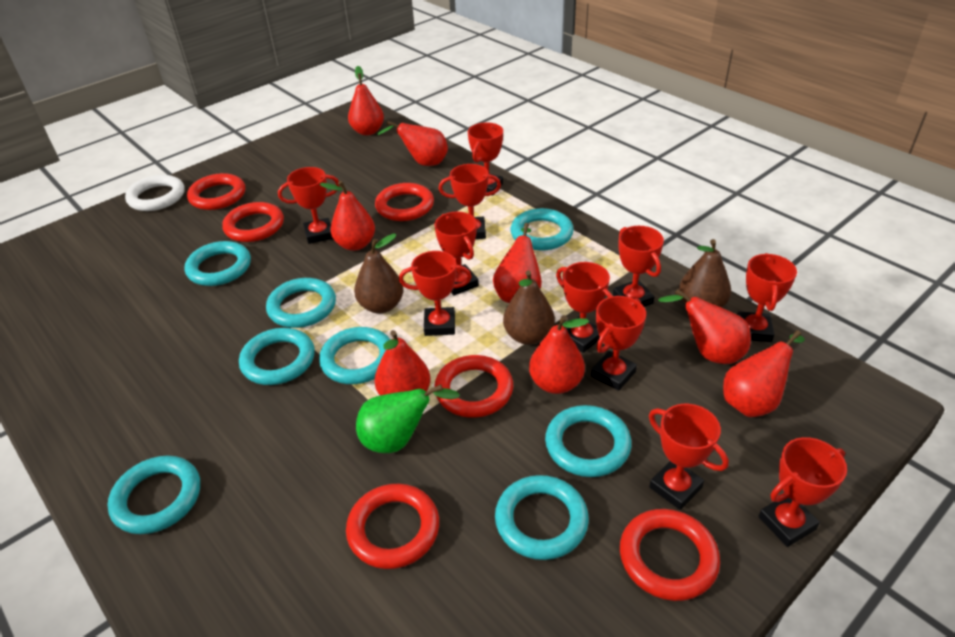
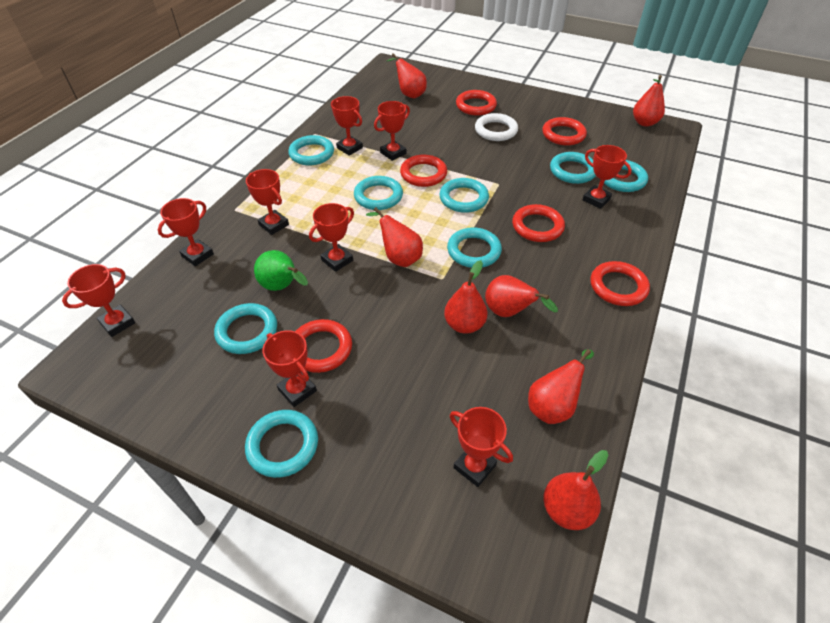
brown pear: [354,233,404,314] [503,270,555,345] [679,239,731,307] = 3 -> none = 0
red pear: [320,181,375,251] [348,66,384,135] [375,330,430,395] [377,121,448,166] [493,223,542,303] [529,315,589,394] [658,289,751,364] [723,330,805,417] = 8 -> [366,207,423,267] [387,53,427,98] [444,260,488,334] [485,275,558,317] [528,349,594,424] [543,450,608,530] [633,75,665,127] = 7
red trophy: [278,167,340,244] [399,251,472,336] [434,212,479,296] [439,164,501,239] [468,122,503,196] [556,262,612,353] [591,296,646,391] [613,226,664,307] [649,404,729,510] [738,253,797,342] [758,437,847,547] = 11 -> [62,264,135,337] [158,198,214,266] [246,169,289,235] [262,330,317,407] [309,203,354,272] [331,96,363,156] [374,101,410,161] [450,407,513,487] [583,145,632,209] = 9

